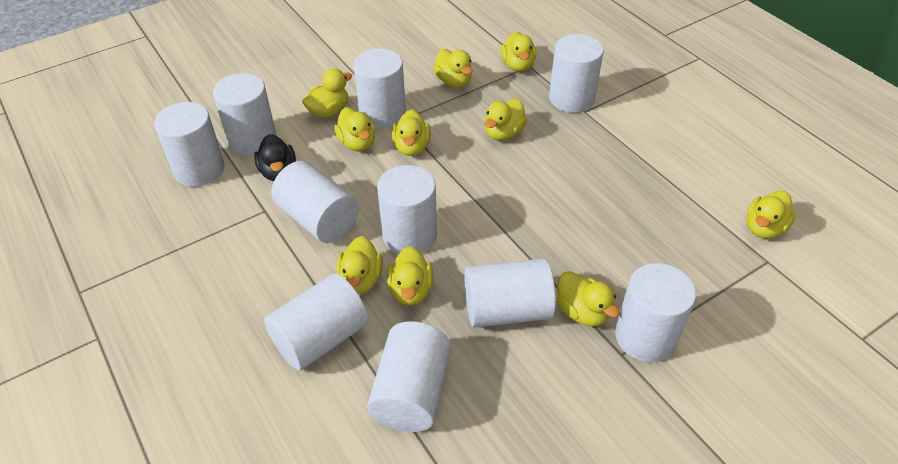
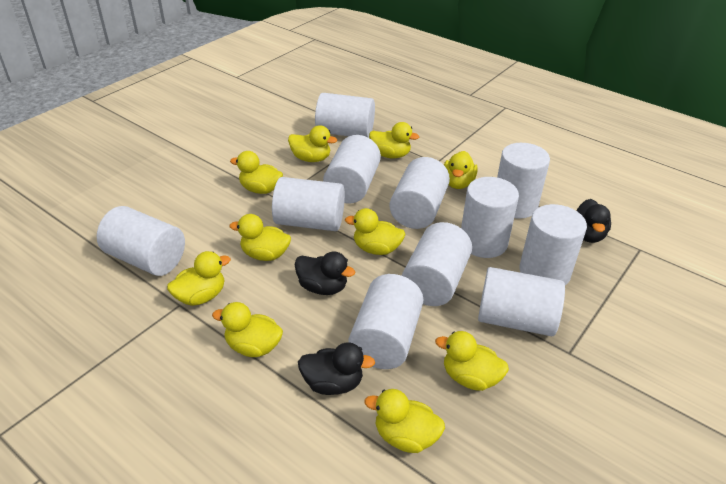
black duck: [254,134,296,181] = 1 -> [294,251,355,295] [298,342,375,395] [576,199,611,243] = 3
white cylinder: [154,102,225,187] [213,73,276,155] [264,273,369,371] [271,161,359,243] [353,48,406,128] [367,321,451,432] [377,165,437,254] [464,259,556,327] [549,34,604,113] [615,263,696,362] = 10 -> [97,206,185,276] [272,177,345,231] [315,93,375,138] [323,135,381,203] [349,274,424,369] [389,157,450,229] [402,222,472,306] [461,177,519,258] [478,267,565,336] [497,143,550,219] [519,204,587,285] = 11

